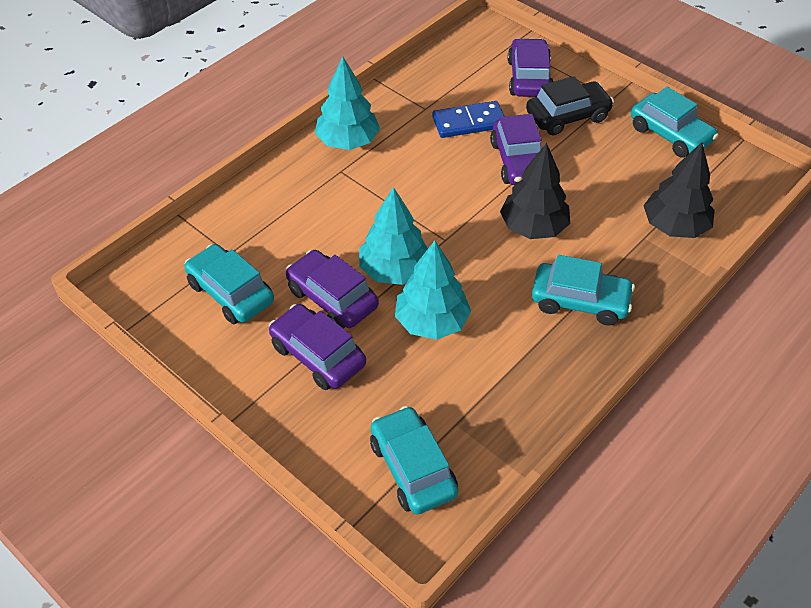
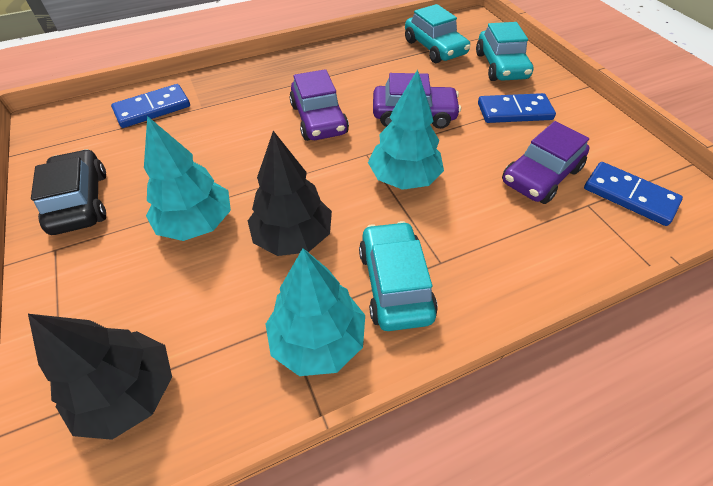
blue domino: [432,101,504,138] = 1 -> [111,84,190,128] [478,93,556,123] [584,162,683,226] = 3
purple car: [269,304,366,390] [286,250,379,329] [490,114,542,185] [508,38,553,97] = 4 -> [290,69,349,141] [373,73,461,129] [502,121,590,204] = 3
turquoise car: [185,244,274,324] [370,406,458,514] [532,255,635,325] [631,87,719,158] = 4 -> [359,221,438,331] [405,4,470,63] [476,22,533,81] = 3

